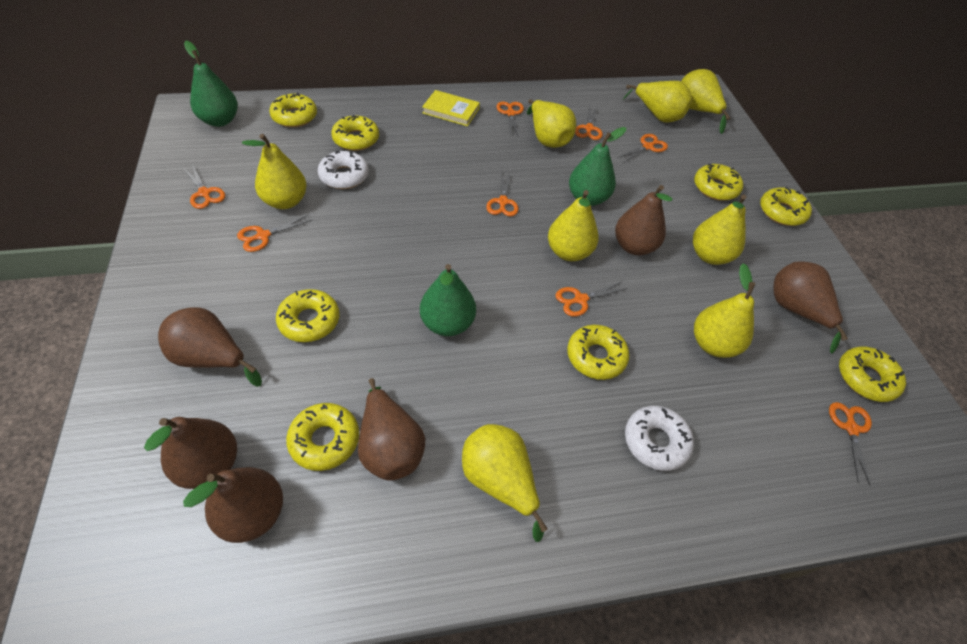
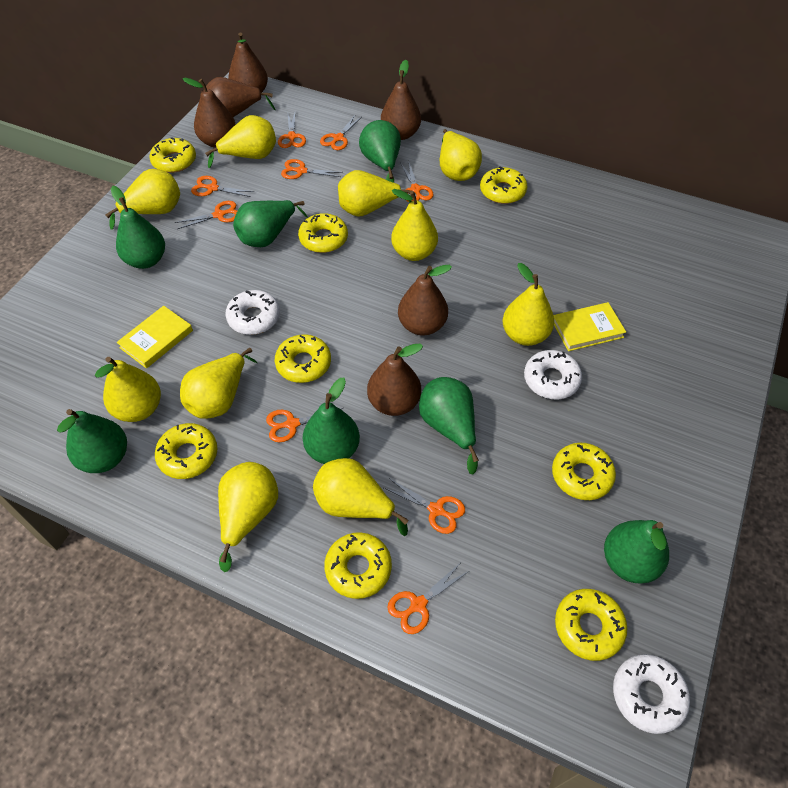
green pear: [184,41,238,127] [420,264,476,336] [569,127,626,206] = 3 -> [57,409,127,473] [111,186,165,269] [233,200,308,247] [303,378,360,464] [359,120,401,183] [419,377,479,474] [604,520,669,584] = 7
orange scissors: [184,164,225,209] [237,215,312,252] [486,172,519,217] [497,101,524,138] [556,281,628,317] [575,106,603,140] [617,134,668,163] [829,402,872,486] = 8 -> [175,201,237,229] [191,176,254,197] [266,408,343,442] [278,113,306,148] [281,159,342,179] [320,116,361,150] [384,478,465,534] [388,563,469,634] [401,163,434,202] = 9
white donut: [318,151,369,189] [625,406,694,471] = 2 -> [225,290,280,335] [524,350,582,399] [613,654,690,734] = 3
yellow book: [422,90,480,126] = 1 -> [117,306,193,369] [553,302,626,351] = 2
yellow pear: [242,134,307,209] [462,424,548,542] [527,99,576,148] [548,190,599,261] [623,81,692,122] [681,69,730,134] [693,195,746,265] [694,263,755,358] = 8 -> [95,357,161,422] [106,169,180,230] [180,348,258,419] [205,115,276,168] [218,462,278,572] [313,458,409,536] [338,170,411,217] [391,189,438,261] [440,129,482,181] [503,263,554,346] = 10

